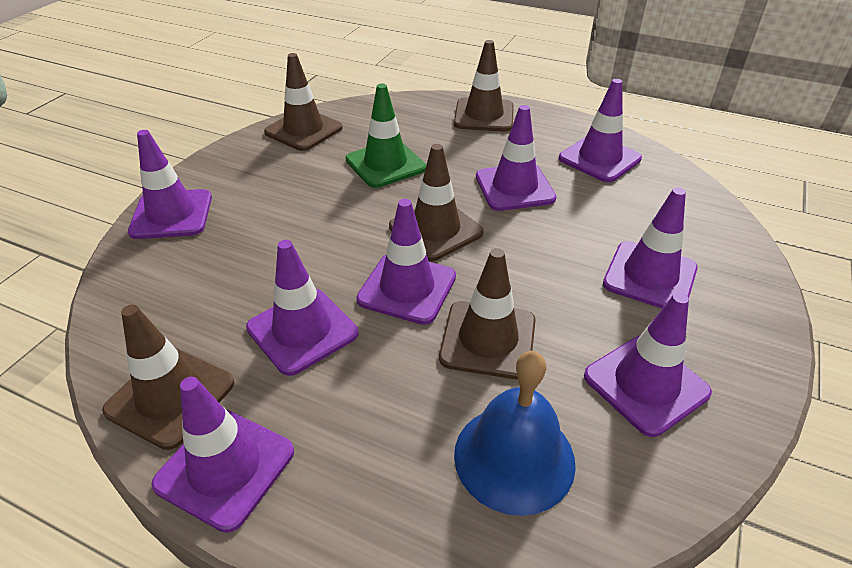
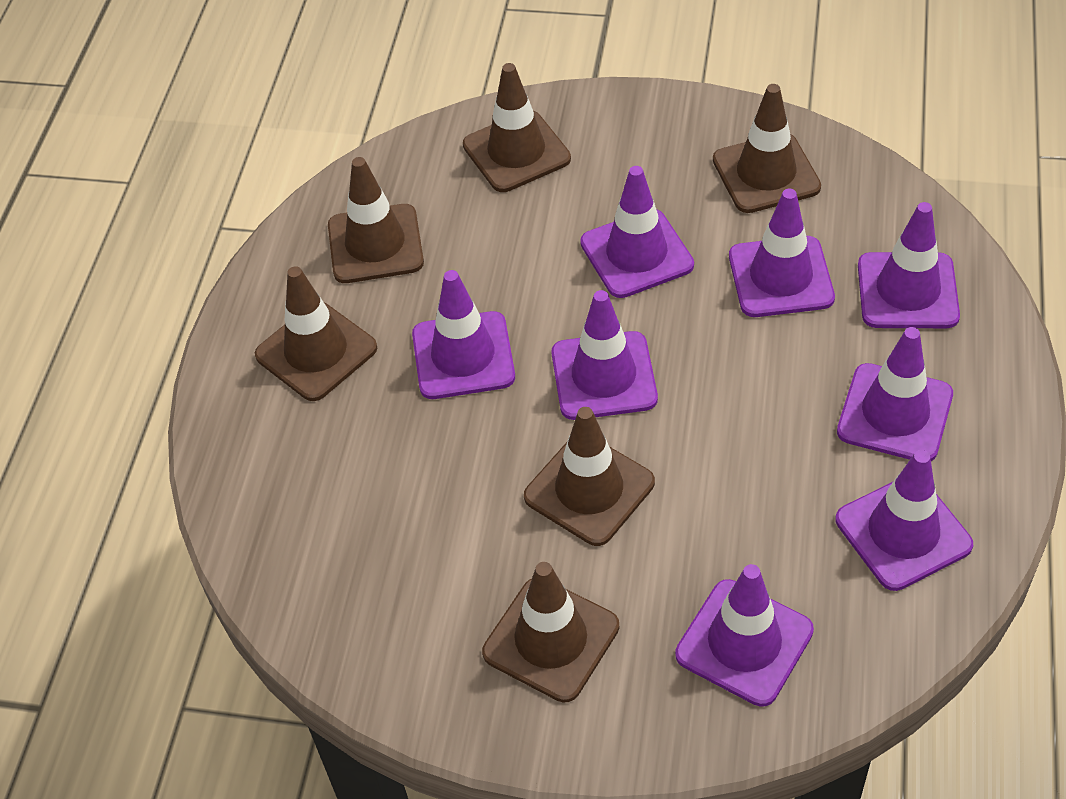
blue bell: [454,351,576,516] = 1 -> none = 0
brown traffic cone: [102,305,234,450] [264,53,343,151] [389,144,484,261] [439,248,536,379] [454,40,514,132] = 5 -> [255,266,377,401] [328,157,424,283] [463,63,571,192] [482,562,619,703] [524,407,655,546] [713,84,821,213] = 6
green traffic cone: [346,84,426,188] = 1 -> none = 0

